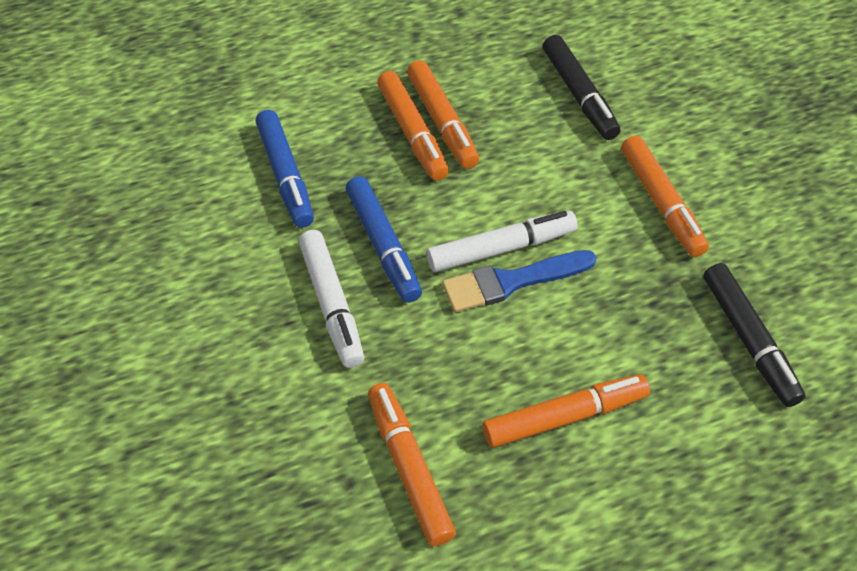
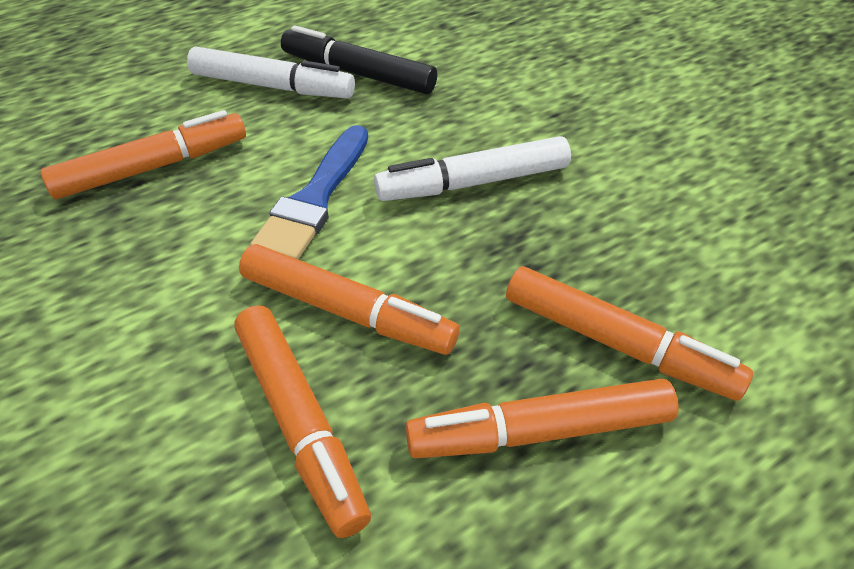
black marker: [543,35,621,140] [703,263,806,407] = 2 -> [281,25,437,94] = 1
blue marker: [256,110,314,228] [346,176,422,303] = 2 -> none = 0

